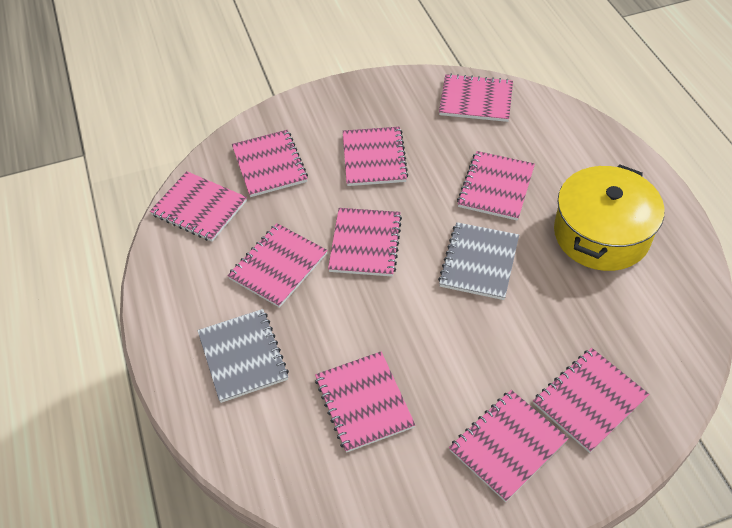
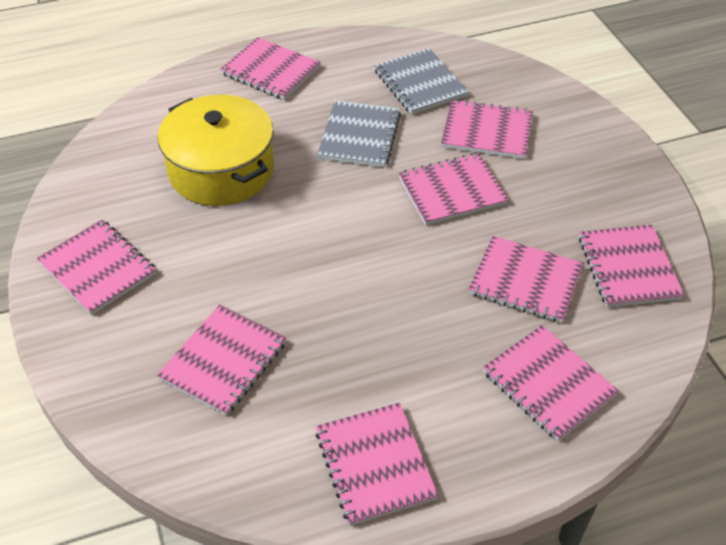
pink notebook: [150,171,247,242] [227,223,328,308] [232,130,308,197] [315,352,415,453] [328,208,402,277] [343,127,408,186] [439,74,513,122] [449,390,569,502] [457,151,535,221] [533,348,649,453] = 10 -> [37,220,156,315] [157,305,286,416] [220,37,321,100] [316,403,439,526] [399,153,509,225] [441,99,533,159] [468,236,584,323] [483,325,619,441] [579,225,685,307] = 9

